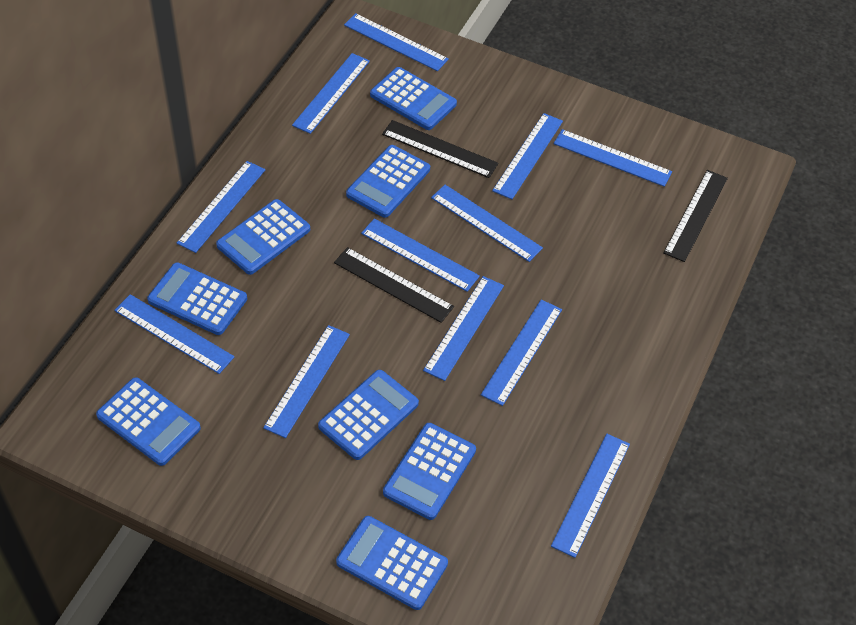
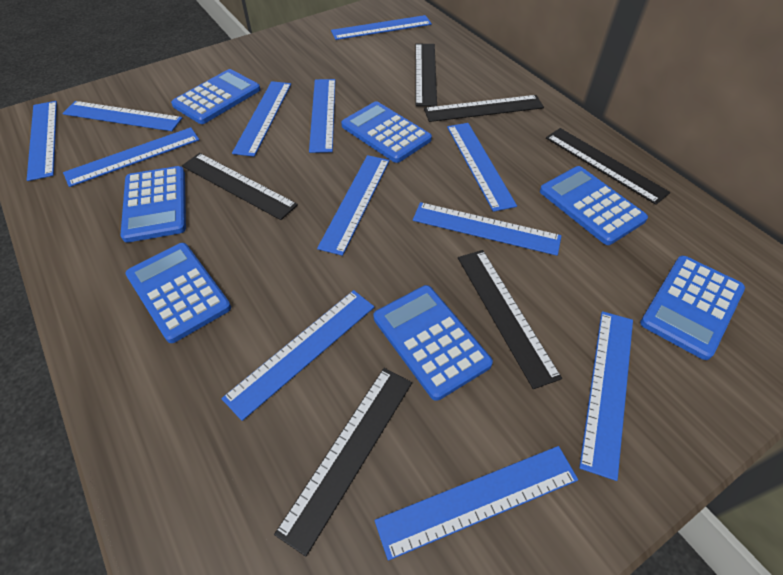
black ruler: [334,247,454,323] [382,120,499,178] [663,170,728,262] = 3 -> [182,153,298,220] [274,368,412,557] [416,44,437,106] [424,95,544,122] [458,250,562,389] [546,128,670,205] = 6
blue calculator: [96,377,201,466] [147,262,247,335] [216,199,310,275] [318,370,419,460] [336,516,448,610] [346,145,430,218] [370,67,457,130] [383,423,476,520] = 8 -> [120,166,186,243] [125,243,231,343] [171,69,260,124] [341,101,432,163] [374,285,493,401] [540,166,648,245] [640,256,745,360] = 7

